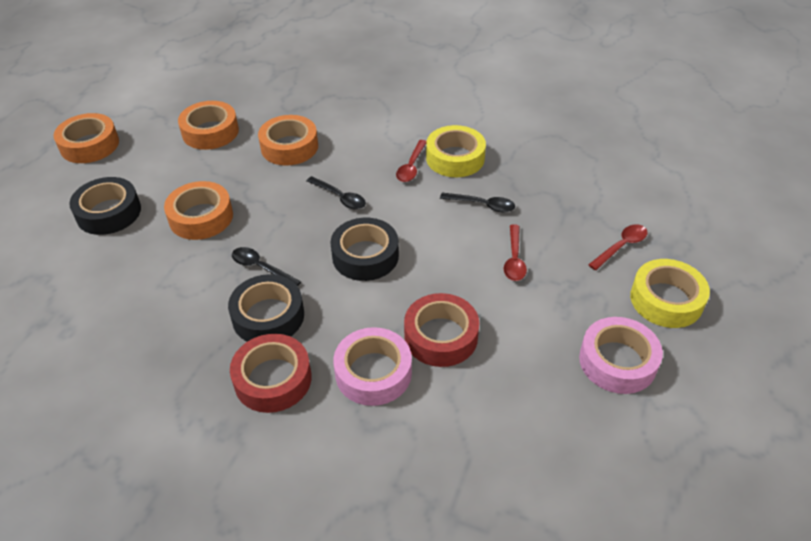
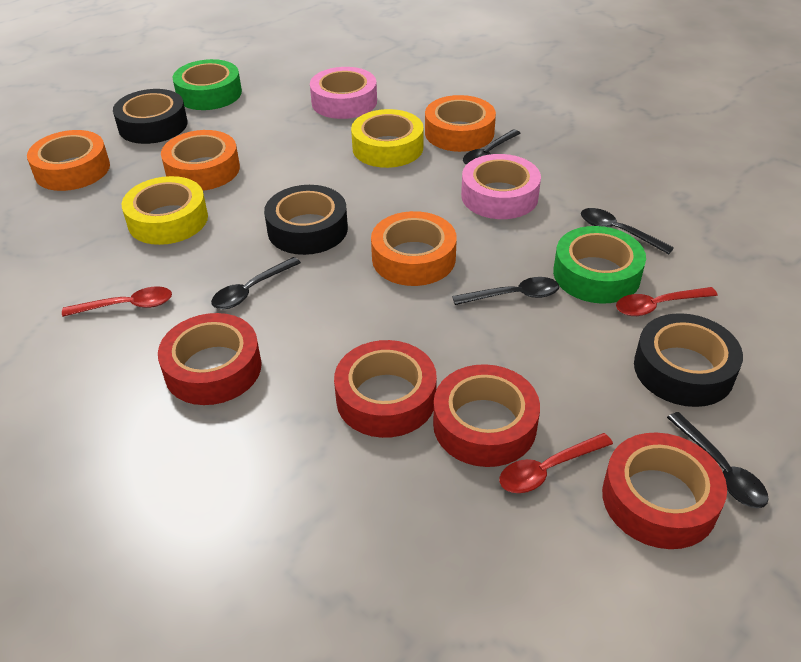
black spoon: [232,247,301,286] [307,176,366,210] [440,193,515,213] = 3 -> [211,257,301,309] [452,277,559,305] [463,129,521,165] [581,208,674,254] [667,412,769,508] = 5
green tape: none = 0 -> [172,59,242,110] [553,226,646,304] = 2
red tape: [230,334,312,413] [404,293,479,367] = 2 -> [158,313,262,405] [334,340,437,438] [433,364,540,467] [602,432,727,549] = 4

